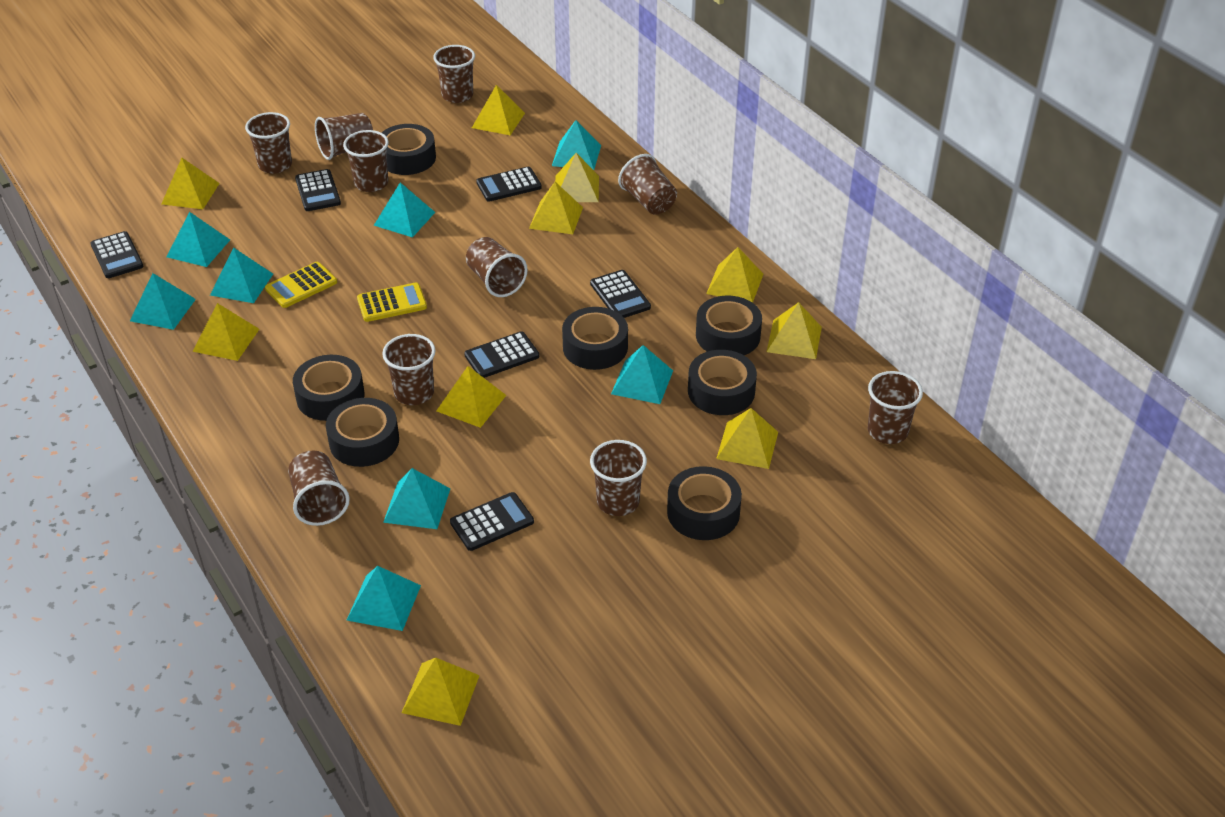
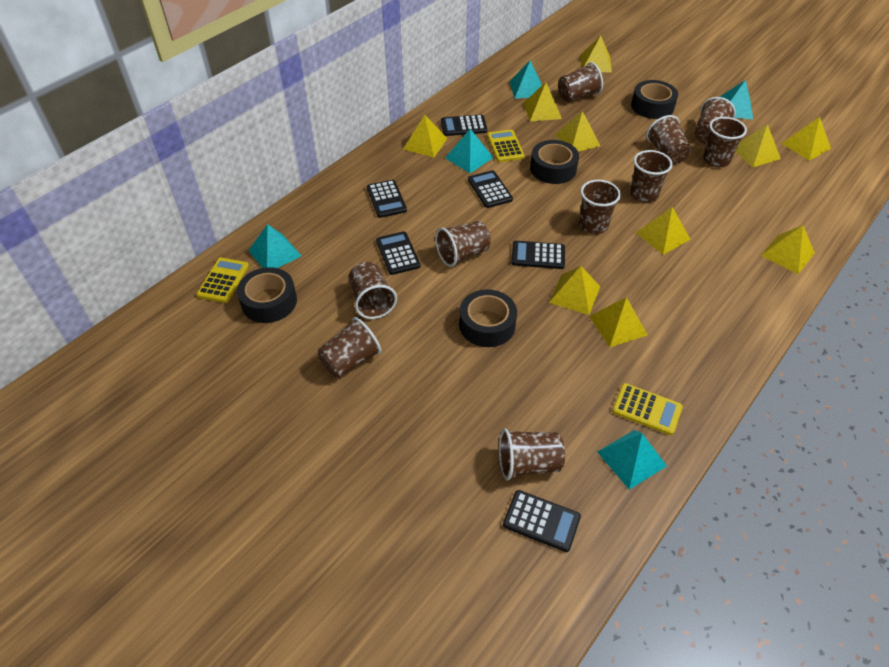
black tape: [293,355,364,421] [326,398,399,467] [382,124,436,175] [562,307,628,370] [667,466,742,540] [688,350,757,415] [696,296,762,355] = 7 -> [237,267,297,323] [459,289,517,347] [530,140,579,184] [631,80,678,119] = 4
turquoise pyramid: [130,273,196,330] [167,212,230,267] [210,247,273,303] [347,566,421,631] [374,182,435,237] [383,468,451,529] [552,120,601,170] [611,345,673,404] = 8 -> [248,224,302,268] [445,129,494,173] [510,61,542,99] [597,430,667,490] [720,80,753,120] = 5
yellow calculator: [265,262,337,308] [357,282,427,322] = 2 -> [197,258,249,303] [487,130,525,162] [612,383,683,435] = 3

